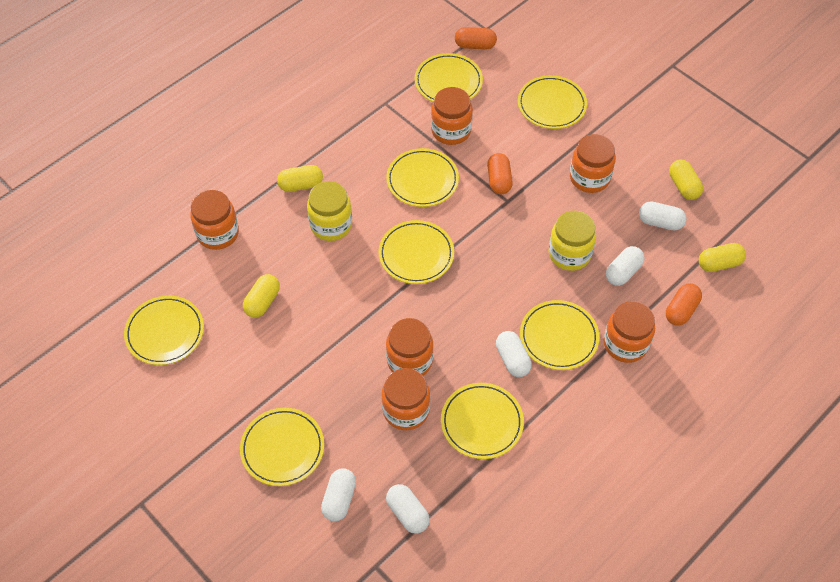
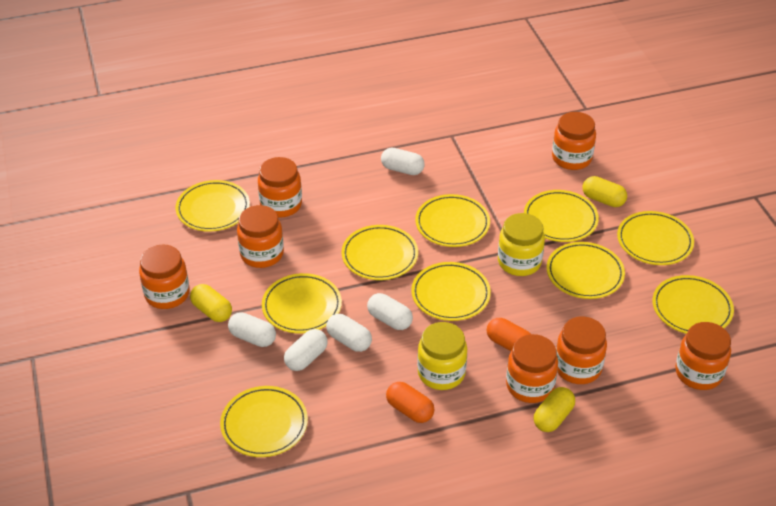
orange capsule: [455,27,497,50] [487,153,513,194] [666,283,702,326] = 3 -> [386,382,434,423] [487,318,531,351] = 2
orange jar: [190,190,239,250] [381,368,430,430] [386,318,434,376] [431,87,473,145] [570,134,616,193] [604,301,655,363] = 6 -> [139,244,190,309] [237,205,284,268] [258,157,302,218] [506,334,558,403] [552,112,596,170] [556,316,607,384] [675,322,731,390] = 7
yellow capsule: [243,274,280,318] [277,165,323,192] [669,160,703,200] [699,243,746,272] = 4 -> [190,284,232,322] [534,387,575,432] [582,176,627,207] = 3
yellow plate: [124,296,204,365] [240,408,324,486] [378,220,454,284] [386,148,459,207] [415,53,483,102] [441,383,524,459] [518,75,587,129] [520,300,599,370] = 8 -> [176,180,250,232] [220,386,308,457] [262,273,342,333] [342,225,418,280] [411,262,491,321] [415,194,490,247] [524,190,599,242] [547,242,625,299] [617,211,694,265] [653,275,734,334] = 10

